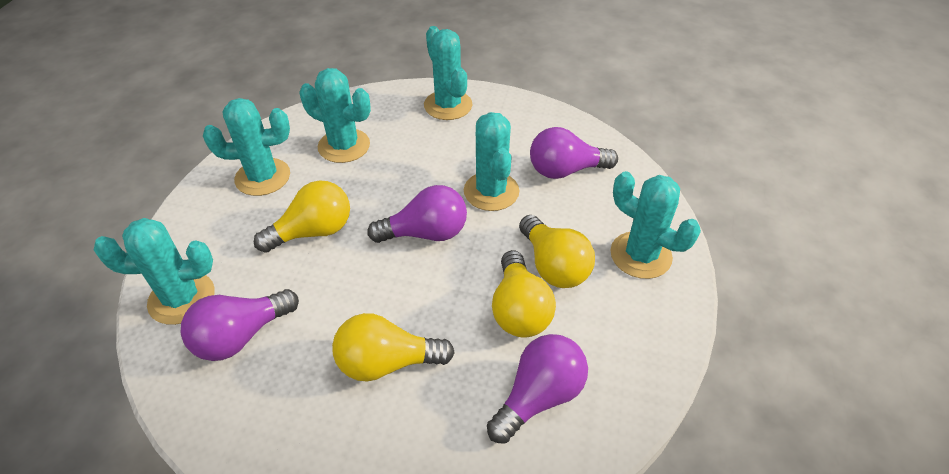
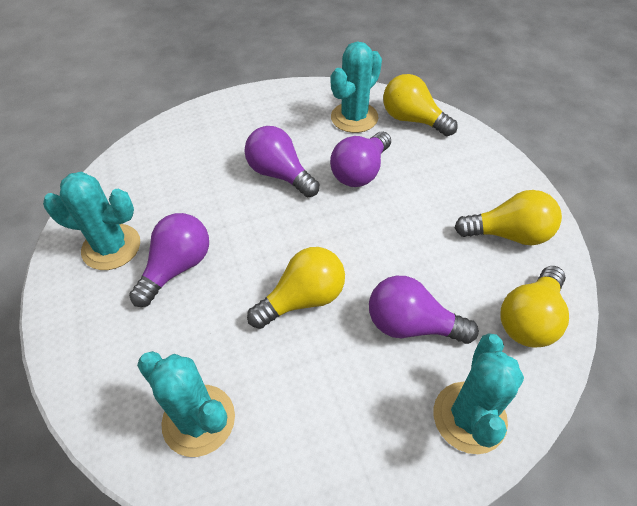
turquoise cactus: [94,218,215,325] [203,98,290,196] [300,68,371,163] [424,26,472,120] [464,112,520,211] [611,171,701,279] = 6 -> [43,172,140,270] [137,351,235,457] [331,41,382,133] [433,333,524,454] = 4

